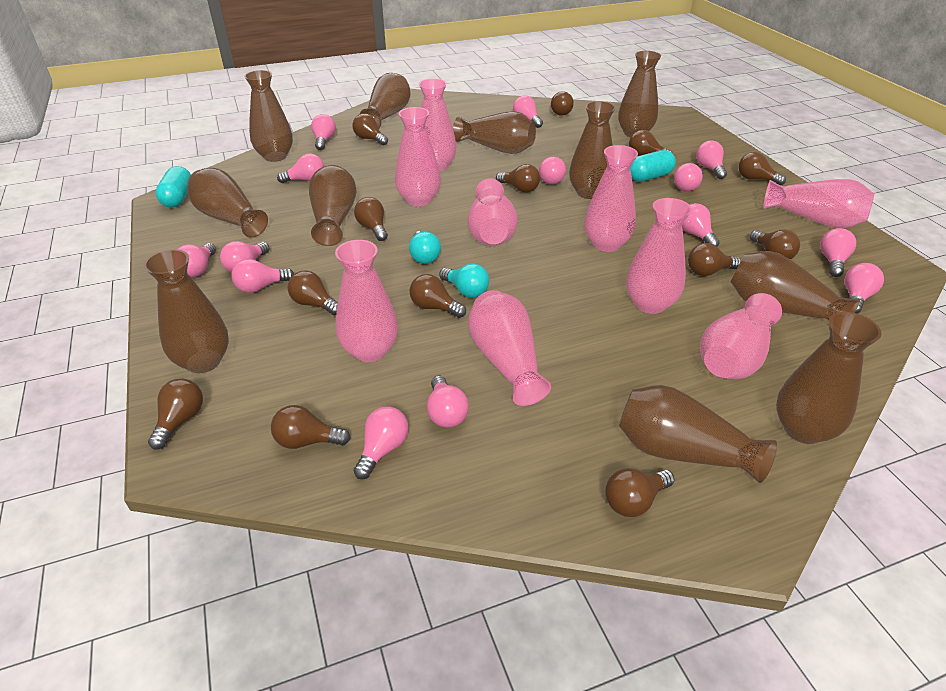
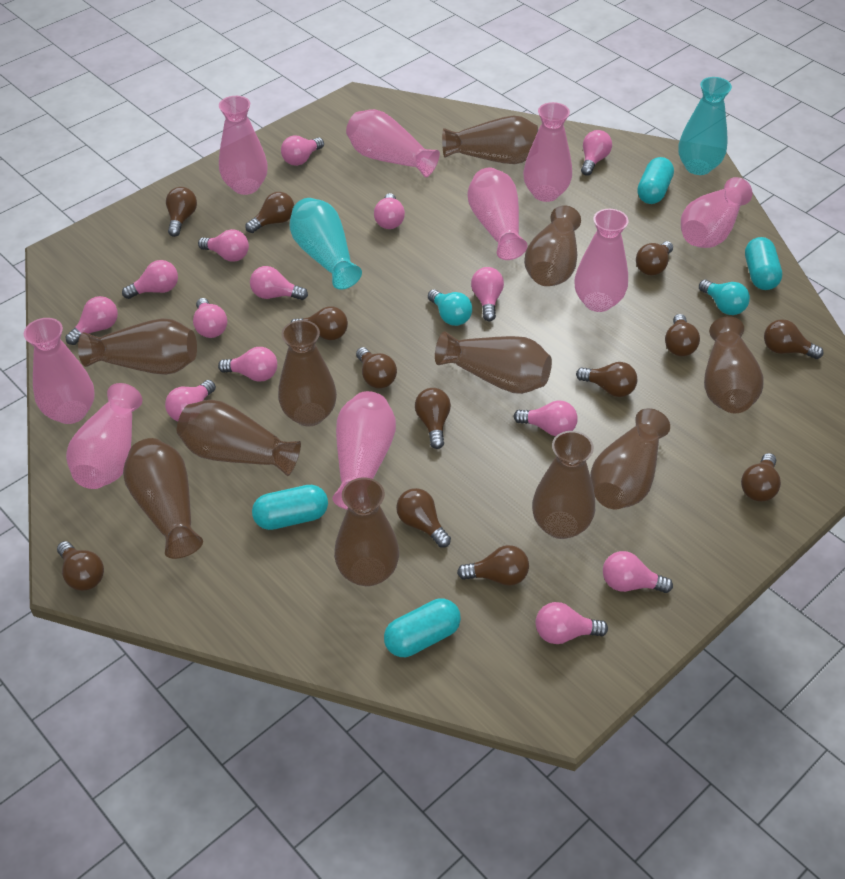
turquoise capsule: [155,166,191,207] [630,150,676,182] = 2 -> [252,485,328,530] [384,598,461,657] [637,157,674,204] [745,237,782,290] = 4
turquoise vase: none = 0 -> [290,198,362,290] [678,77,732,175] = 2

